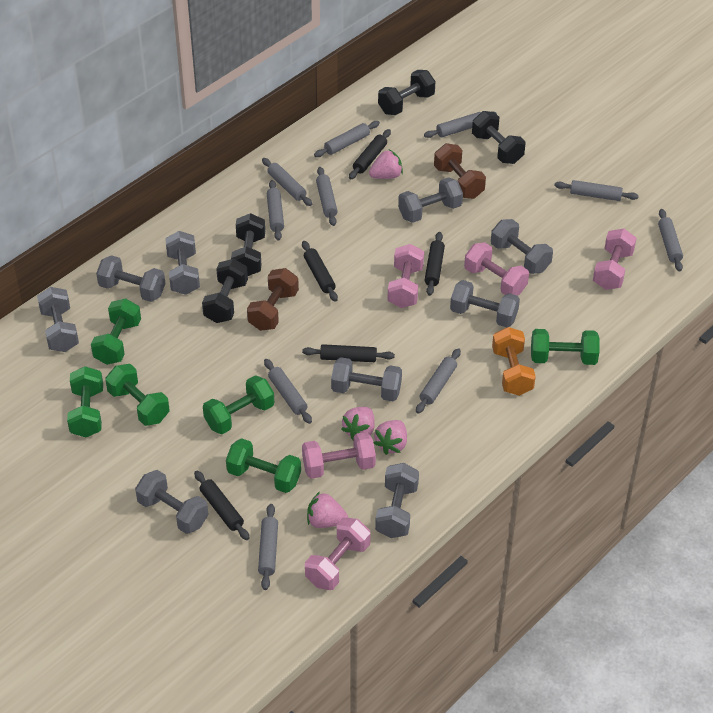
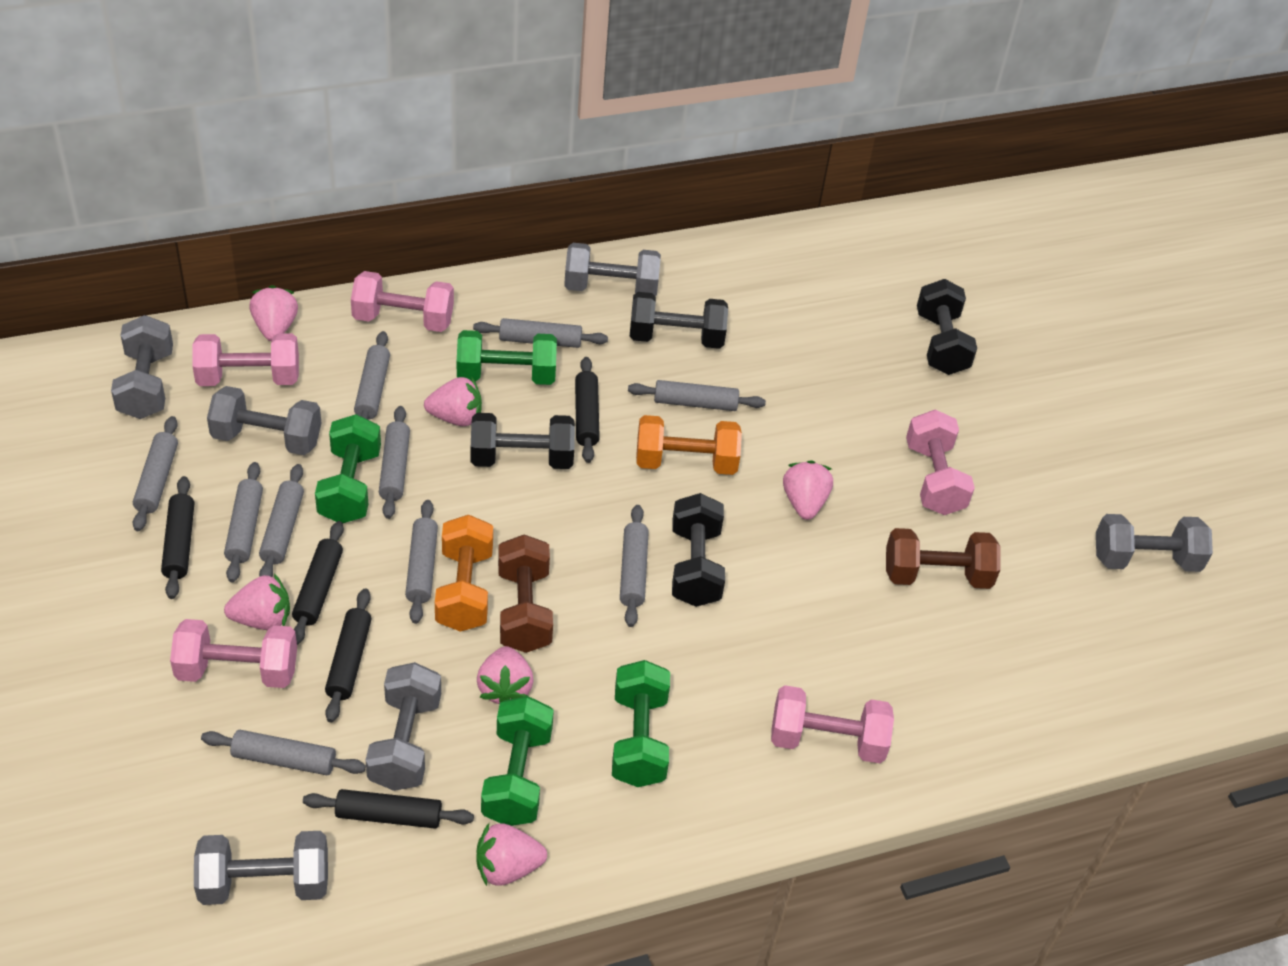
green dumbbell: [67,366,103,437] [91,298,141,365] [105,364,169,426] [203,375,274,434] [226,438,301,493] [531,329,600,365] = 6 -> [315,414,381,523] [457,330,557,385] [481,696,554,826] [612,660,670,787] = 4
grey dumbbell: [37,287,79,352] [96,255,165,302] [135,470,209,534] [165,231,200,295] [331,357,402,401] [375,463,419,538] [398,177,463,223] [450,280,520,327] [491,219,553,274] = 9 -> [111,315,173,419] [194,831,328,905] [207,386,321,455] [366,662,441,791] [564,243,661,296] [1096,514,1213,572] = 6
orange dumbbell: [492,327,536,396] = 1 -> [435,515,493,632] [636,415,742,475] = 2
pink strawberry: [307,492,348,528] [341,407,375,441] [369,149,403,179] [374,420,407,455] = 4 -> [224,574,290,630] [249,285,298,341] [424,377,482,426] [476,823,547,886] [477,646,533,704] [783,460,833,520] = 6

